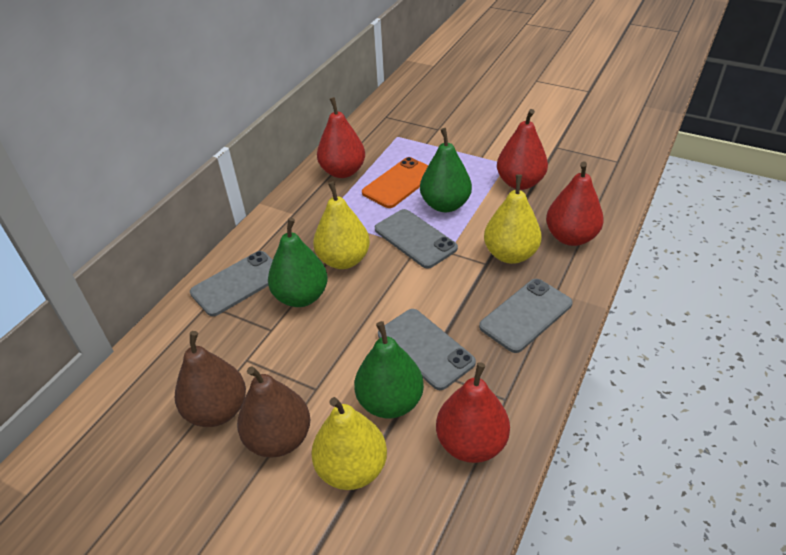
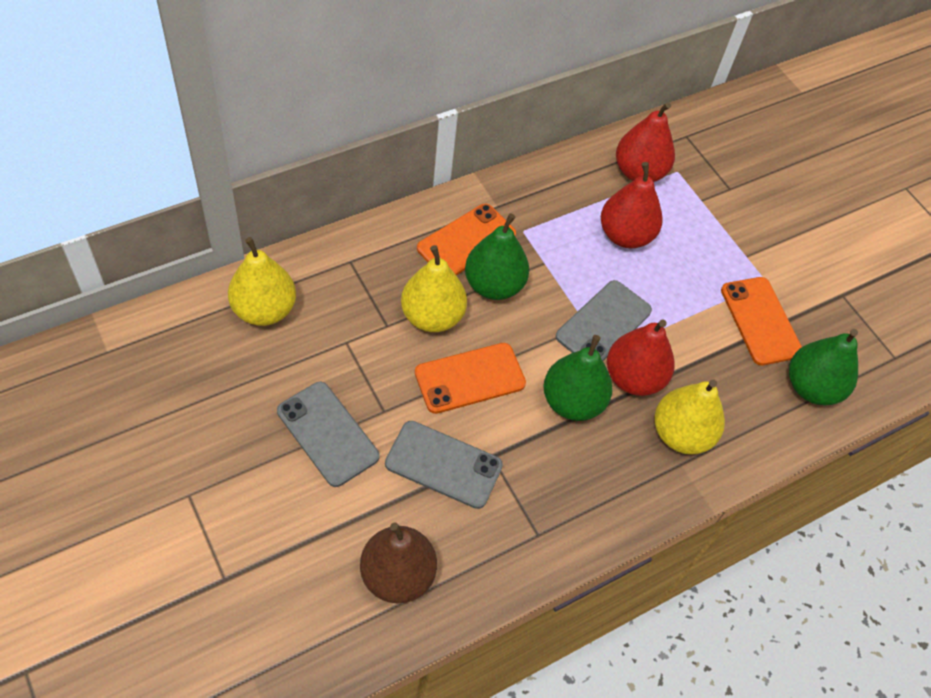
brown pear: [175,331,246,427] [237,366,310,458] = 2 -> [360,522,437,603] = 1
grey phone: [190,251,273,316] [375,209,458,269] [378,309,476,390] [479,279,573,353] = 4 -> [277,382,379,487] [385,421,503,509] [556,280,652,361] = 3
orange phone: [362,157,428,208] = 1 -> [415,343,526,414] [417,204,516,275] [721,277,802,365] = 3
red pear: [317,97,365,178] [436,362,510,463] [497,109,548,190] [546,161,604,246] = 4 -> [601,162,663,248] [607,319,675,396] [616,102,675,182] = 3

